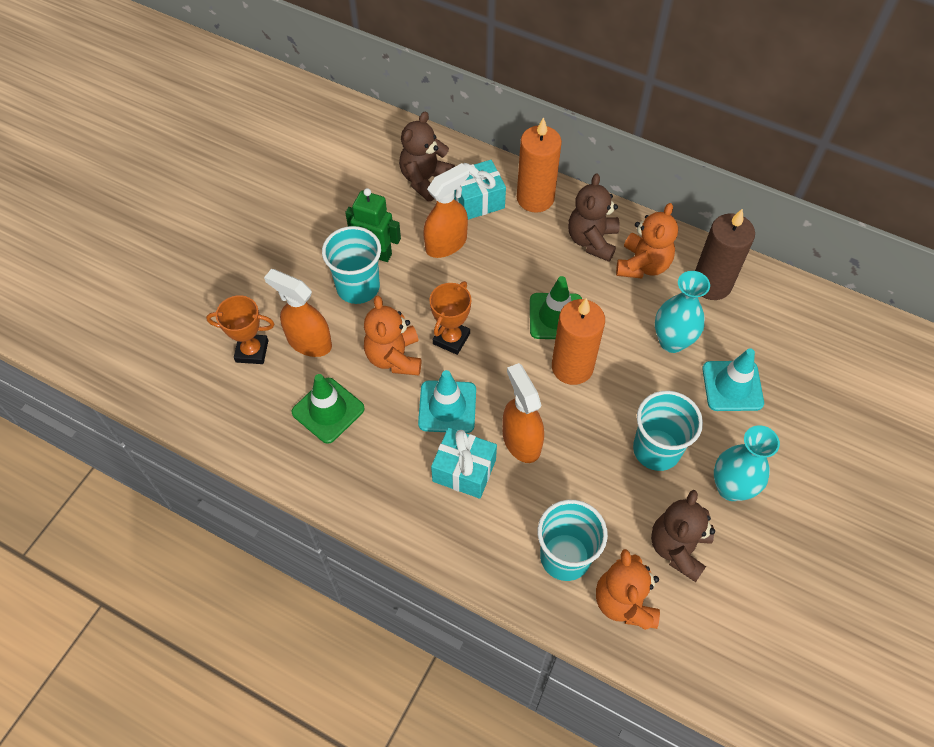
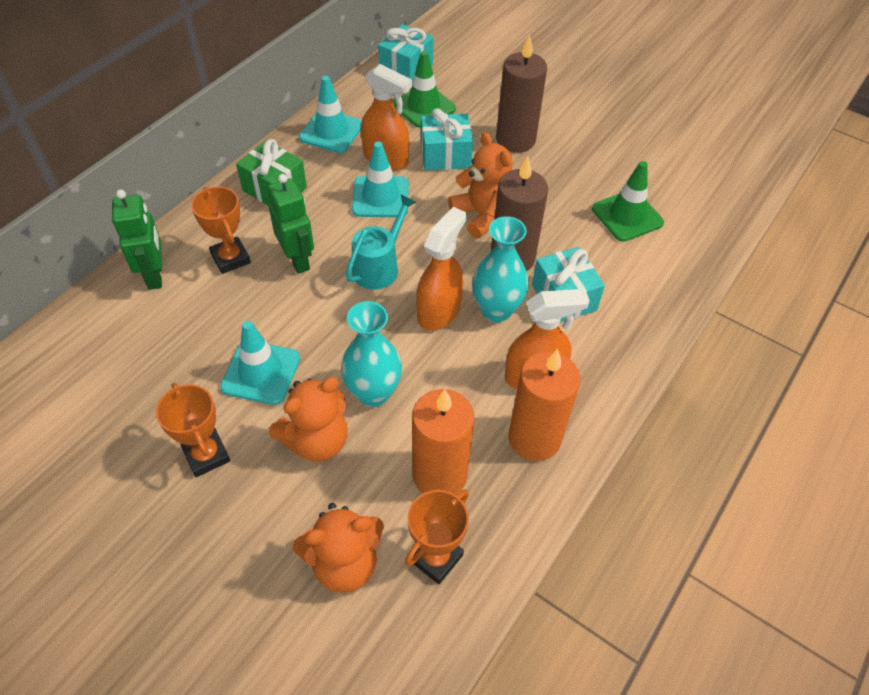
brown candle: [695,209,755,300] = 1 -> [491,156,548,271] [496,34,547,153] = 2
brown teddy bear: [399,111,455,202] [568,173,620,262] [651,490,715,582] = 3 -> none = 0
green gift: none = 0 -> [236,139,307,206] = 1
green robot: [345,188,401,262] = 1 -> [112,190,162,290] [267,174,314,274] = 2
orange trophy: [206,295,274,364] [429,281,471,355] = 2 -> [156,383,230,477] [191,186,251,274] [405,489,469,584] = 3
turquoise cup: [322,226,381,304] [538,500,608,581] [633,391,703,471] = 3 -> none = 0
turquoise gift: [431,428,497,499] [454,160,506,220] = 2 -> [378,24,434,82] [421,108,473,171] [532,247,605,322] = 3
turquoise traffic cone: [418,370,476,433] [702,349,764,411] = 2 -> [220,321,300,405] [299,76,362,153] [352,142,409,217] = 3
turquoise watering can: none = 0 -> [345,194,416,290] = 1

